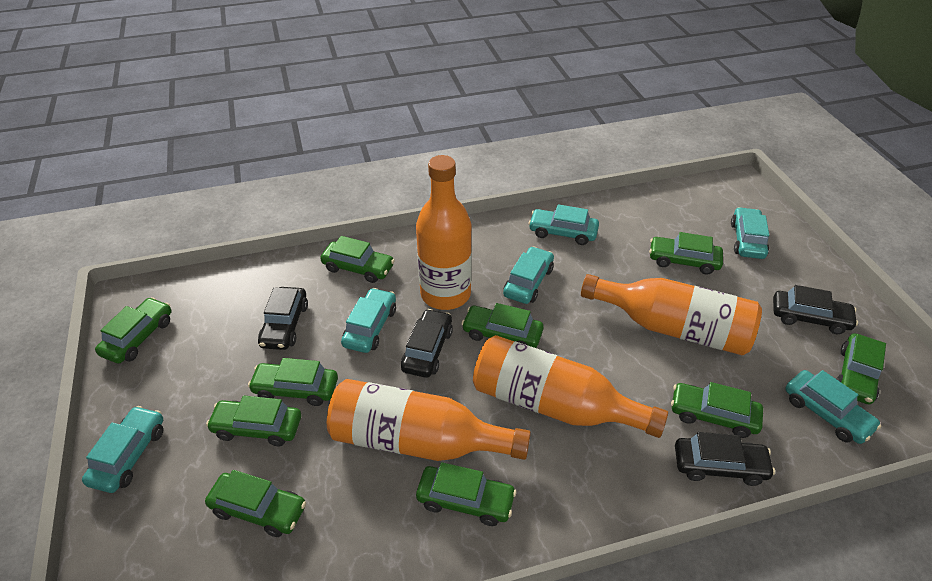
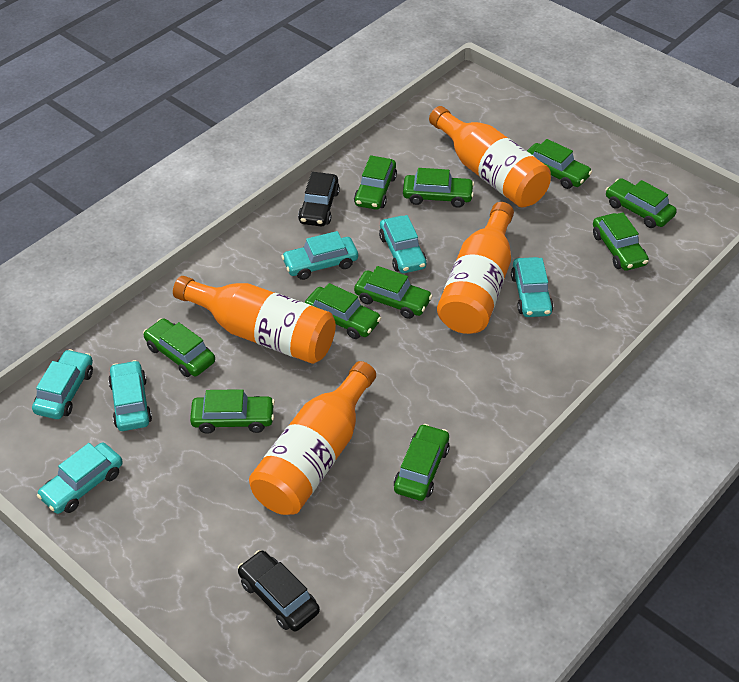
black car: [258,287,308,350] [401,309,453,378] [675,432,775,486] [773,285,858,334] = 4 -> [238,550,320,632] [298,172,340,226] = 2

